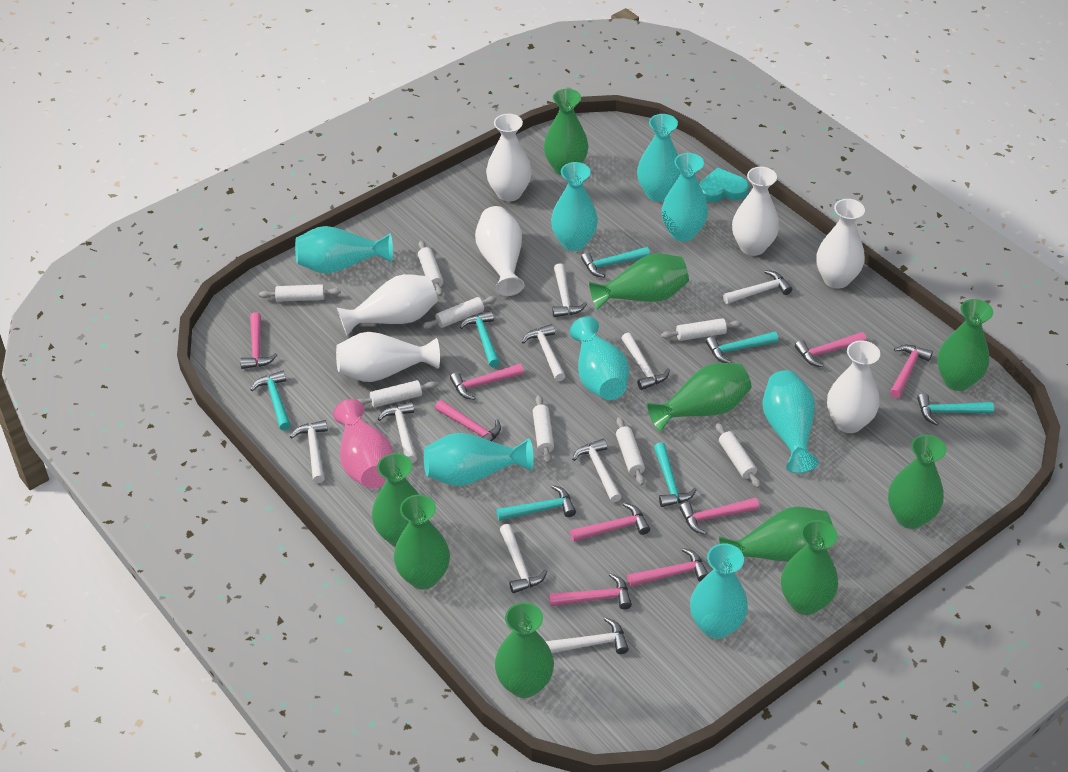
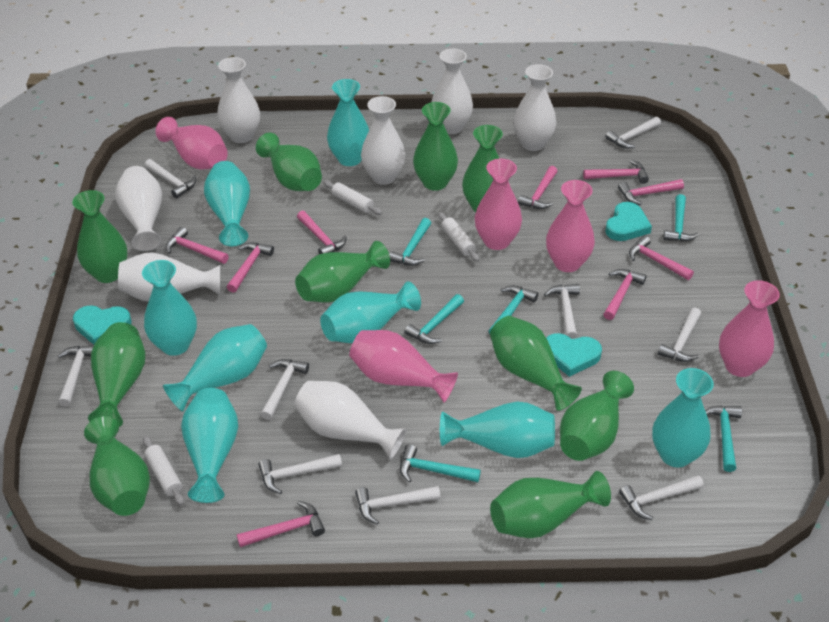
pink vase: [333,399,393,488] = 1 -> [156,117,228,170] [349,330,458,403] [475,159,522,250] [546,180,595,272] [719,280,780,377] = 5
turquoise hammer: [250,371,291,430] [460,311,500,367] [496,485,576,521] [581,247,650,278] [654,442,697,507] [706,332,778,363] [917,393,994,425] = 7 -> [389,218,431,266] [400,444,481,483] [404,294,464,344] [489,286,538,334] [663,194,699,242] [705,405,742,472] = 6
turquoise heart: [699,168,749,202] = 1 -> [73,306,131,345] [546,333,602,377] [605,202,652,241] = 3
white rolling pin: [259,284,341,302] [358,380,438,407] [418,241,444,296] [423,296,496,329] [533,395,554,463] [616,417,645,486] [661,318,742,341] [716,423,761,488] = 8 -> [143,436,184,506] [323,181,382,215] [438,212,479,262] = 3

